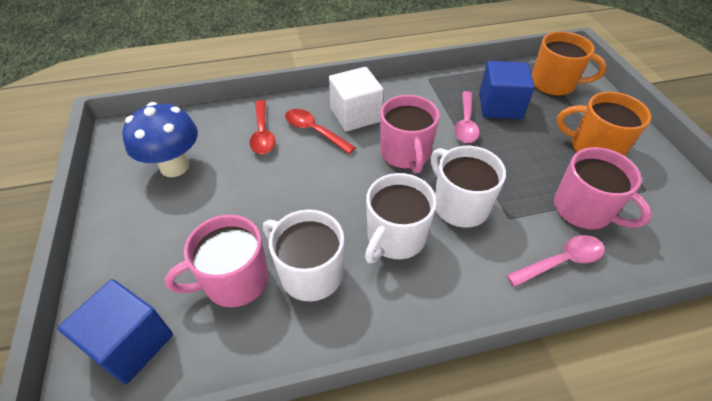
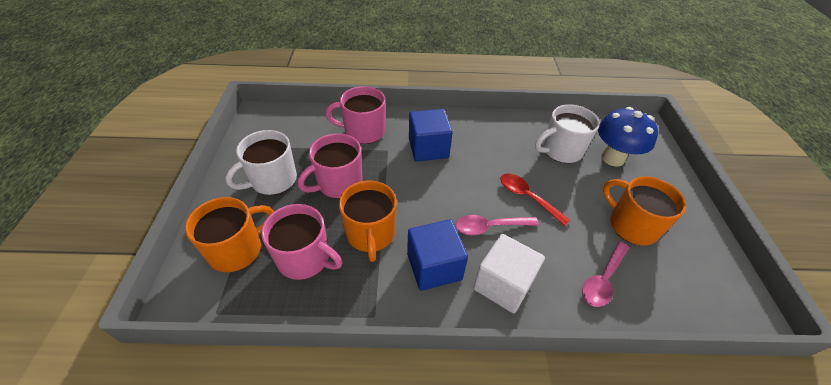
orange mug: [532,31,607,96] [557,92,651,156] = 2 -> [185,197,274,272] [339,180,397,262] [603,176,686,245] = 3
red spoon: [250,100,276,154] [285,109,356,154] = 2 -> [500,173,570,226] = 1
white mug: [263,209,344,302] [365,173,437,263] [431,146,506,228] = 3 -> [225,130,297,195] [535,104,600,163] = 2

